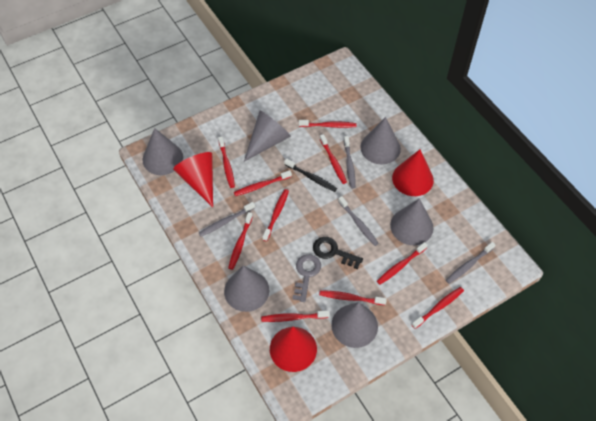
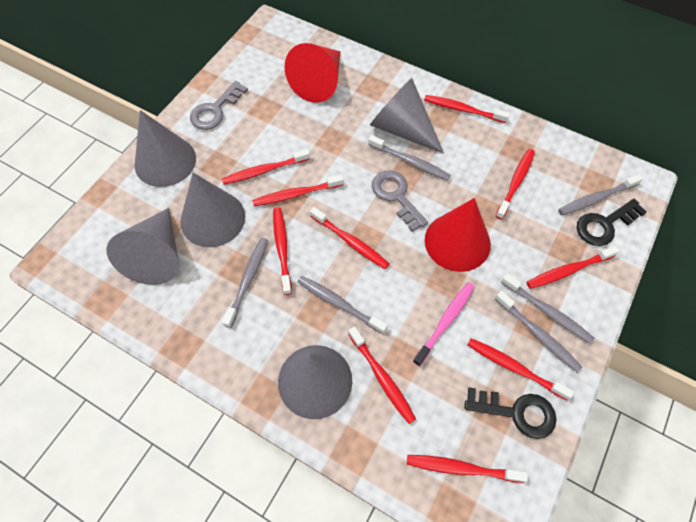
black key: [313,237,363,269] = 1 -> [465,387,557,439] [577,199,647,246] = 2
black toothbrush: [284,158,337,192] = 1 -> none = 0
grey cone: [143,128,183,175] [224,265,270,312] [244,111,291,162] [331,302,378,348] [360,117,401,164] [390,198,433,245] = 6 -> [106,208,179,285] [135,110,196,187] [180,173,245,247] [278,345,352,419] [370,78,444,154] = 5
grey key: [292,254,321,302] = 1 -> [190,81,248,130] [372,170,428,232] = 2
grey toothbrush: [199,202,255,237] [338,196,379,246] [344,136,356,189] [446,242,496,284] = 4 -> [222,238,268,328] [298,276,388,334] [368,135,451,181] [495,291,583,373] [501,273,595,344] [558,174,643,215] = 6
pink toothbrush: none = 0 -> [413,282,475,367] = 1
red cone: [173,152,213,207] [270,327,317,372] [392,149,434,196] = 3 -> [284,43,340,103] [425,198,491,272] = 2

